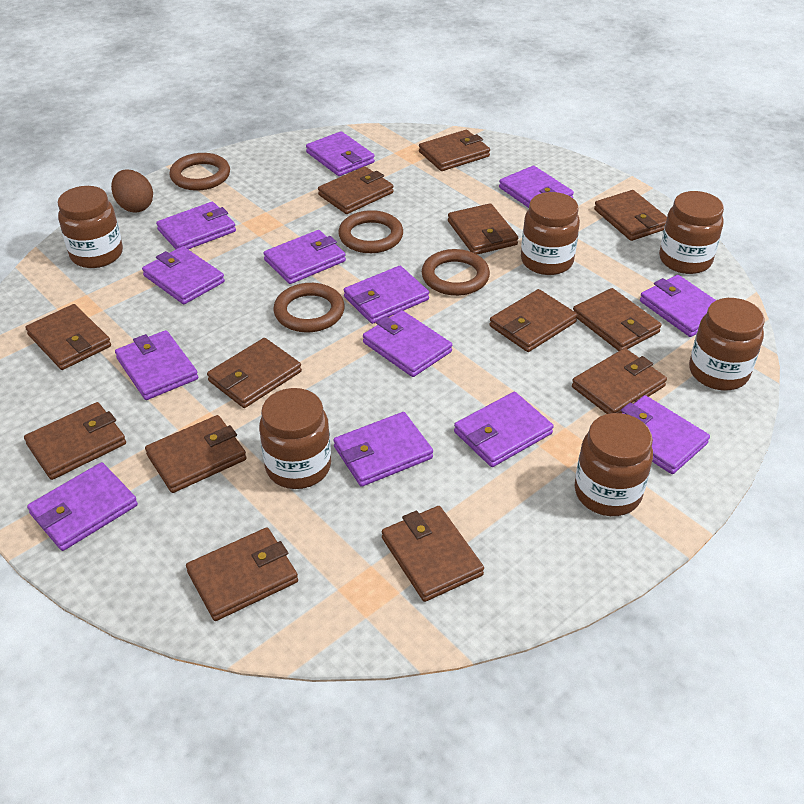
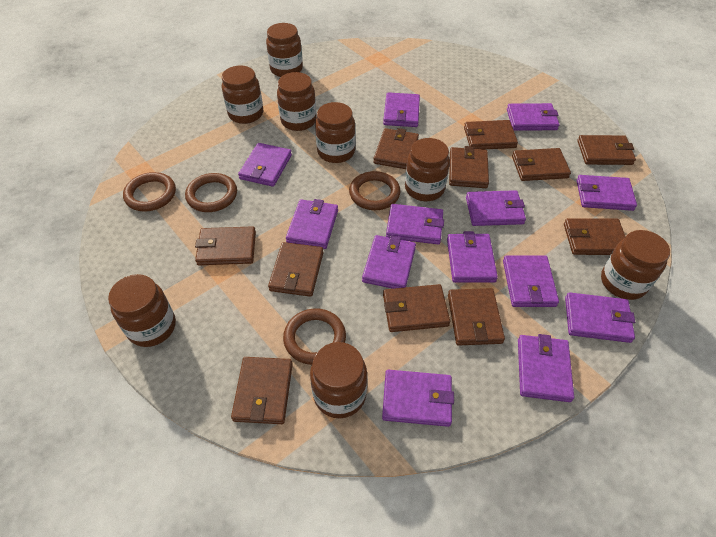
brown egg: [111,170,153,212] = 1 -> none = 0
brown jar: [58,186,123,268] [259,388,331,489] [521,192,580,275] [575,413,653,516] [659,191,724,274] [689,298,765,390] = 6 -> [108,274,176,347] [222,65,263,124] [266,23,303,77] [277,72,317,131] [310,342,367,418] [315,102,355,163] [405,138,450,201] [601,230,670,300] = 8
brown wallet: [24,402,126,480] [25,304,111,370] [145,415,247,493] [186,527,298,621] [207,338,302,408] [318,166,394,214] [382,506,484,602] [419,130,490,171] [448,203,518,255] [489,289,578,352] [572,348,667,414] [573,288,662,351] [594,190,667,241] = 13 -> [195,226,256,265] [231,357,293,424] [268,242,324,297] [373,128,419,169] [383,284,450,332] [448,288,505,346] [449,146,489,188] [464,120,518,150] [512,148,571,181] [564,218,626,255] [577,135,636,165] = 11

